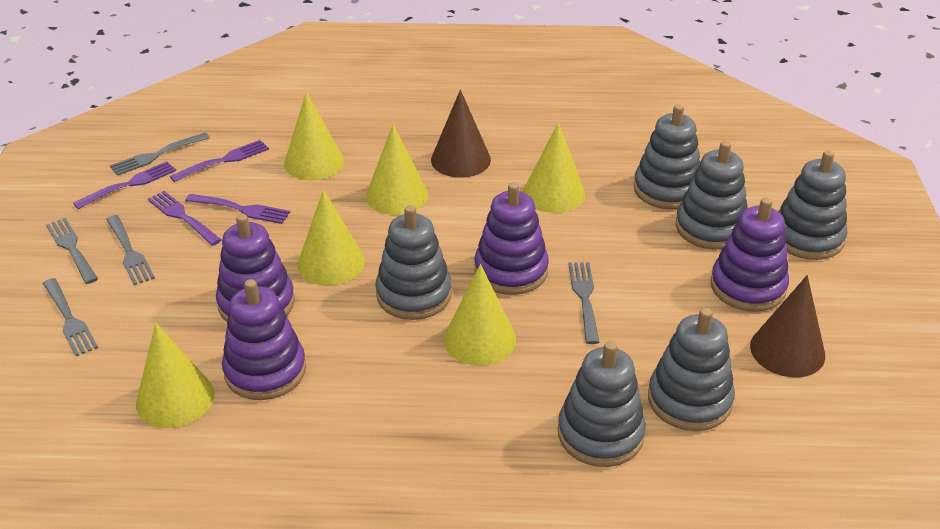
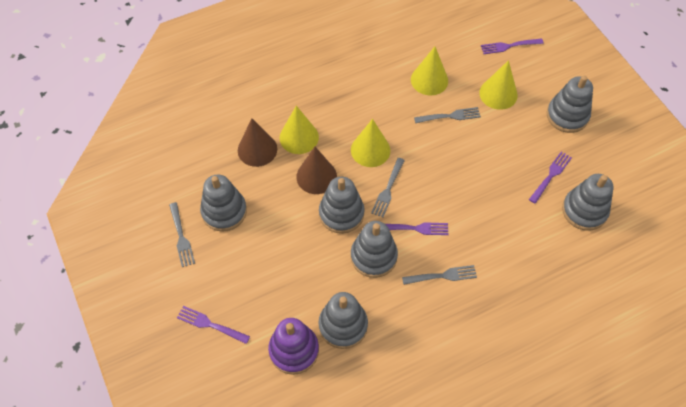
grey fork: [43,278,98,356] [46,218,98,284] [106,215,155,285] [110,133,210,176] [569,262,600,344] = 5 -> [169,202,195,267] [371,158,405,217] [402,265,477,285] [414,107,481,123] = 4
purple stacking toy: [216,214,295,322] [222,279,306,400] [474,182,549,295] [710,198,789,312] = 4 -> [268,318,319,375] = 1
yellow cone: [136,323,214,428] [284,92,344,180] [298,189,365,286] [366,124,428,215] [444,264,516,366] [523,122,585,213] = 6 -> [279,106,319,154] [351,119,391,167] [411,47,448,95] [479,60,518,110] = 4

